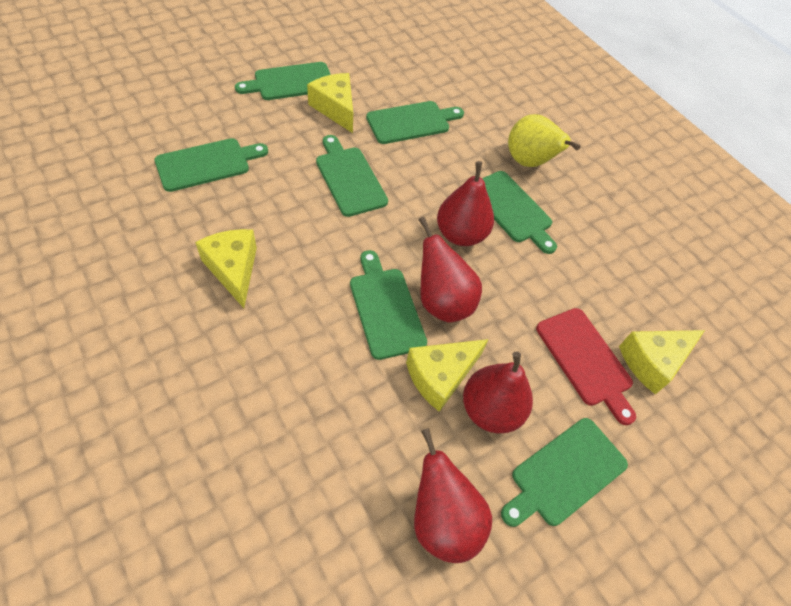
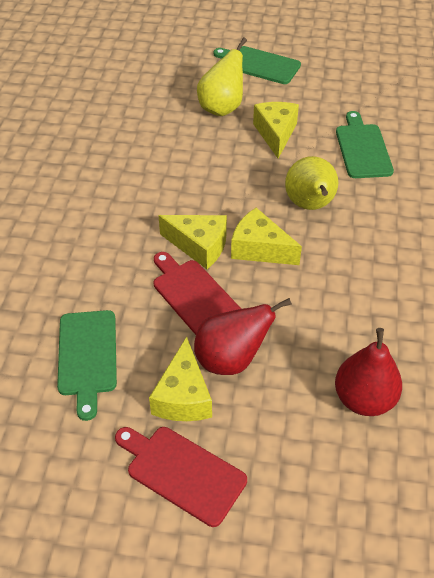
green cutting board: [154,138,268,192] [235,62,331,100] [316,135,388,217] [350,250,427,360] [366,101,464,144] [482,171,557,254] [501,418,628,527] = 7 -> [57,310,117,421] [214,46,301,84] [336,111,394,178] = 3
red cutting board: [536,308,636,425] = 1 -> [115,427,247,527] [154,252,241,335] = 2
red pear: [414,428,492,563] [419,217,482,323] [437,161,494,246] [463,351,533,433] = 4 -> [194,298,292,375] [335,328,402,416] = 2
yellow pear: [508,114,581,167] = 1 -> [197,38,247,116] [285,156,338,210] = 2

